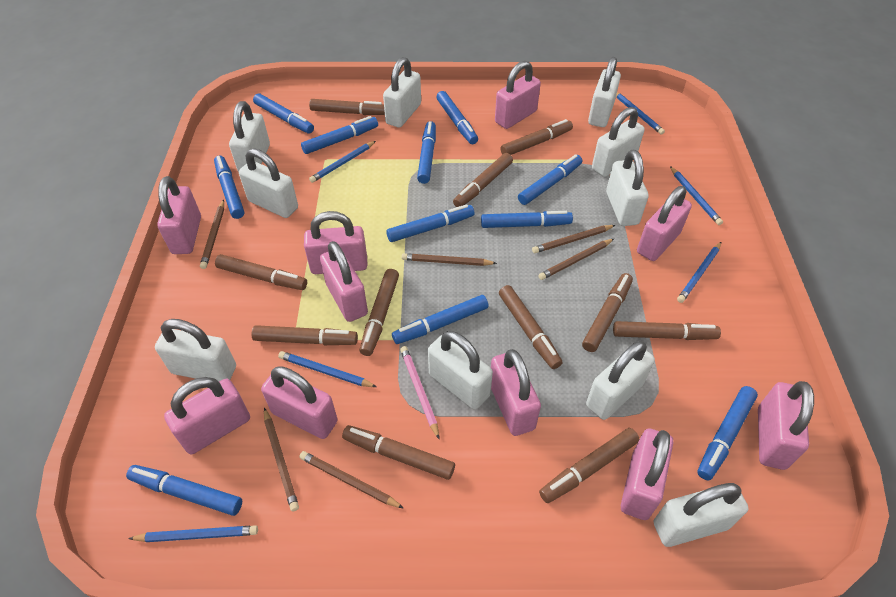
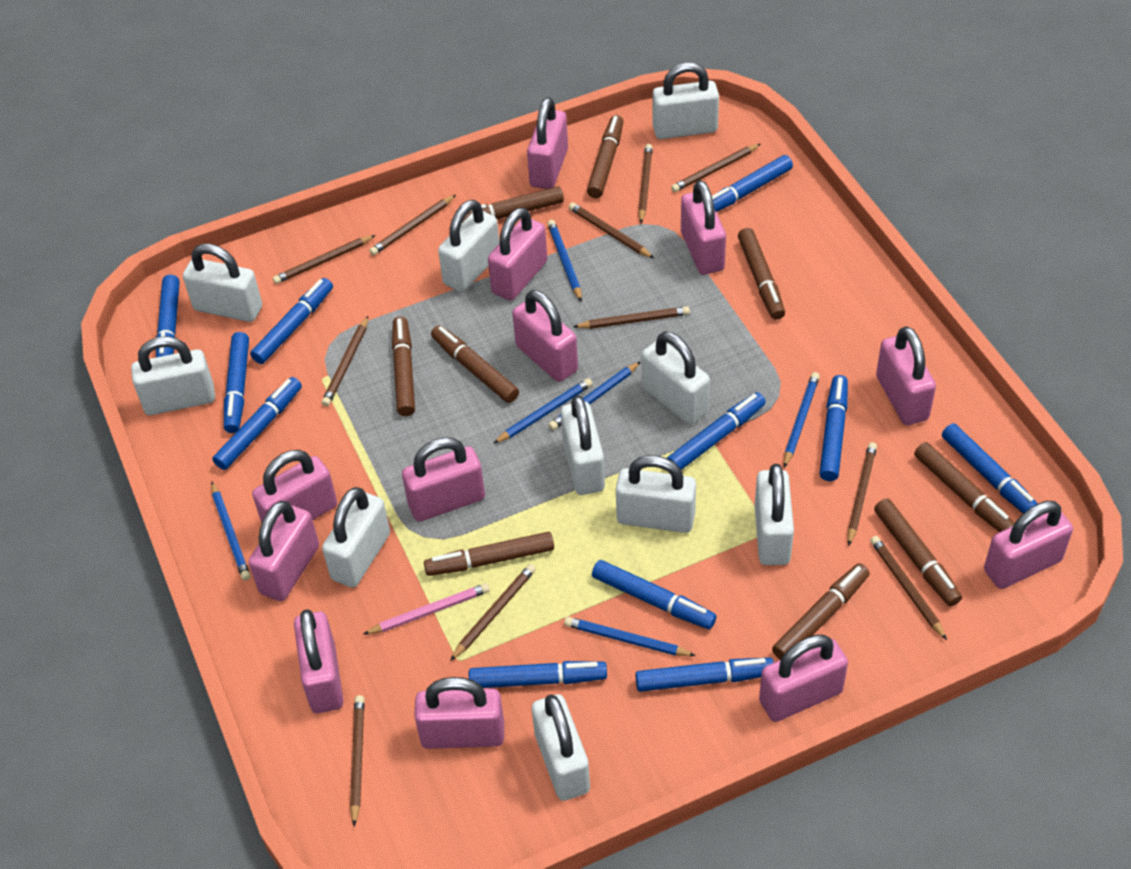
brown marker: [215,254,307,290] [252,325,358,345] [309,99,385,115] [342,425,455,480] [360,269,399,356] [453,153,513,207] [499,285,563,369] [501,119,573,155] [539,428,639,503] [582,273,633,352] [613,321,721,340] = 11 -> [392,317,415,416] [424,532,554,576] [431,325,519,403] [461,186,564,224] [587,115,624,198] [738,228,785,319] [772,563,870,660] [874,498,962,606] [914,442,1015,532] = 9
brown pencil: [200,200,224,269] [264,408,299,511] [299,451,403,508] [402,253,497,266] [532,225,615,253] [538,239,614,280] = 6 -> [273,235,376,284] [322,316,368,406] [350,695,365,827] [369,195,456,255] [450,564,536,661] [569,202,654,258] [573,306,690,329] [638,144,653,223] [671,144,761,192] [848,442,877,546] [870,536,947,640] = 11
pink padlock: [157,176,201,254] [164,377,250,454] [261,366,338,439] [304,211,368,274] [320,241,368,322] [491,349,541,436] [495,61,541,129] [621,428,673,520] [637,186,692,261] [758,381,814,470] = 10 -> [248,501,319,601] [252,450,337,524] [294,609,343,713] [402,437,485,522] [414,677,504,749] [488,207,547,301] [512,290,578,382] [527,97,568,189] [681,180,726,275] [759,635,848,722] [876,326,936,425] [984,501,1073,589] = 12

